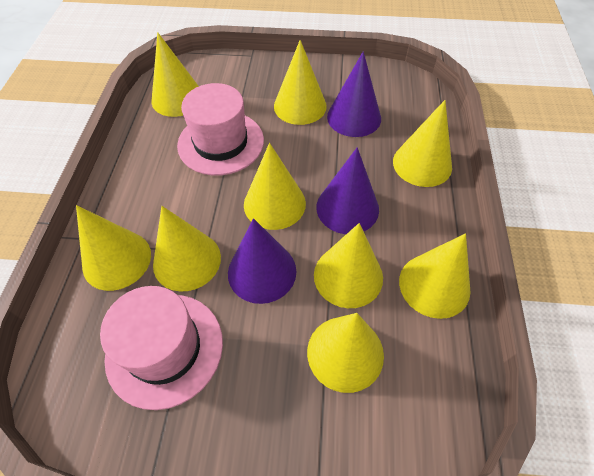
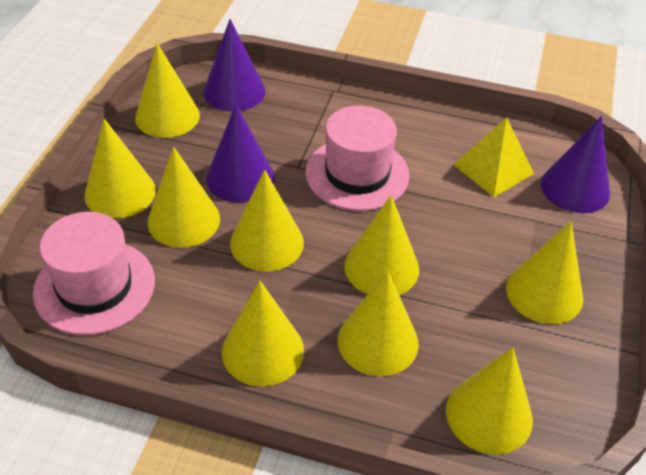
yellow pyramid: none = 0 -> [454,117,534,197] = 1

